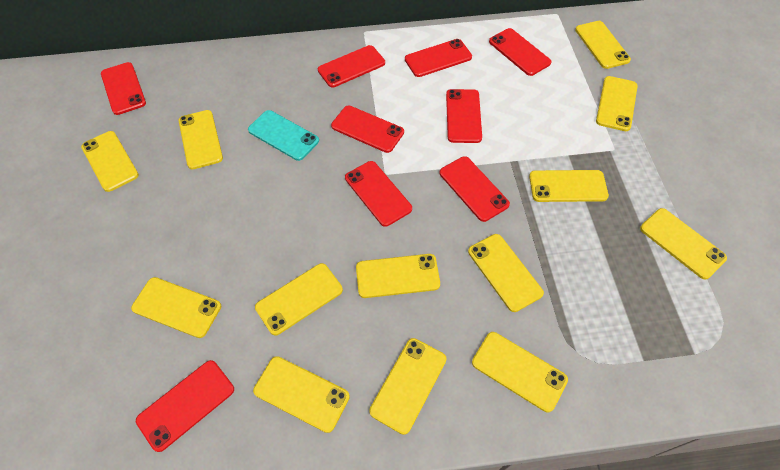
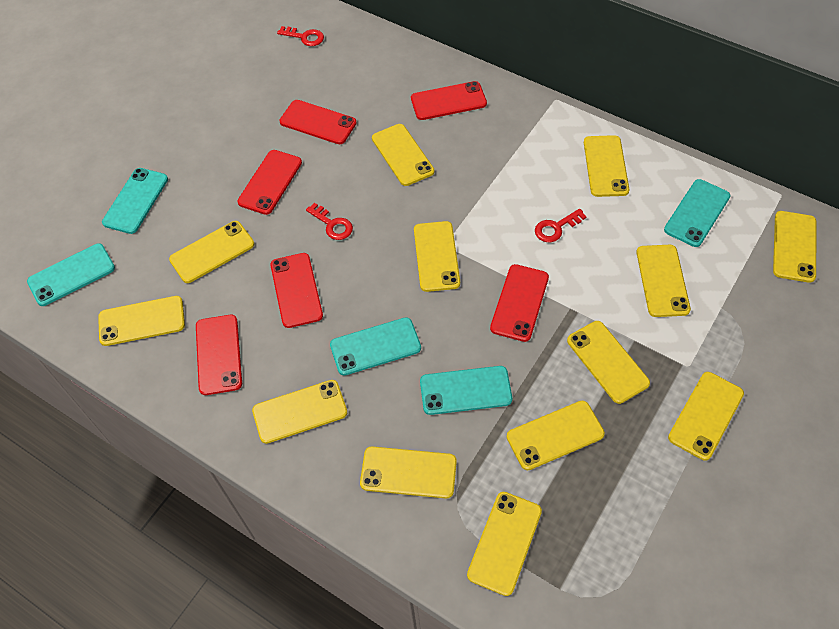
red key: none = 0 -> [277,26,324,46] [306,203,353,240] [535,209,587,242] = 3
red phone: [101,62,146,115] [136,360,234,452] [318,45,385,88] [331,106,404,153] [345,161,412,227] [405,39,472,77] [439,156,510,222] [446,89,482,143] [489,28,552,76] = 9 -> [196,315,242,395] [237,150,302,215] [270,253,323,328] [279,100,357,144] [411,81,487,120] [490,264,549,342] = 6
turquoise phone: [248,110,319,161] = 1 -> [27,243,115,306] [102,168,168,234] [330,317,421,375] [420,366,512,415] [664,179,731,247] = 5

